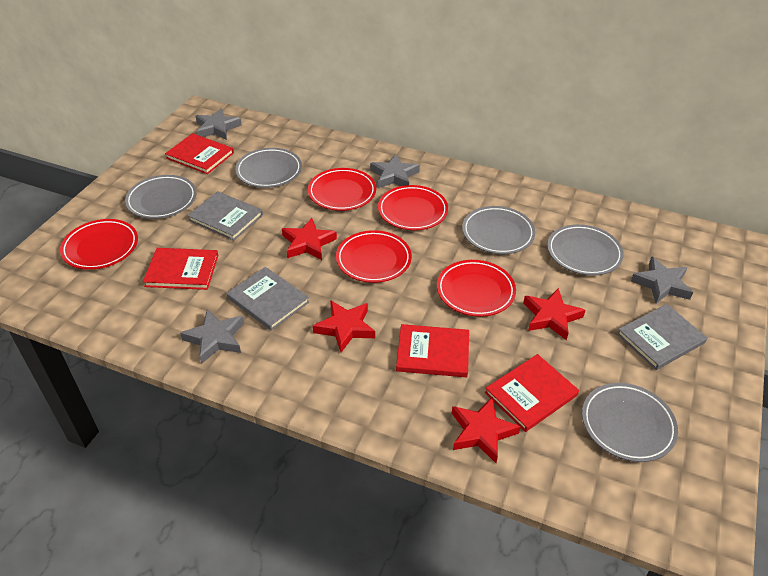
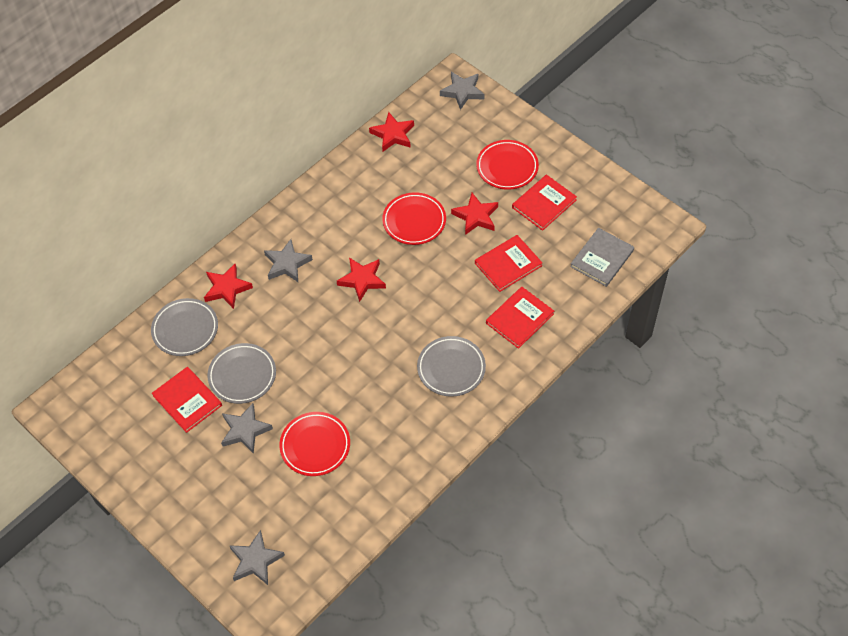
grey book: [187,191,263,241] [227,267,309,331] [617,304,707,370] = 3 -> [570,228,634,287] = 1
grey plate: [125,175,196,219] [235,148,302,188] [462,206,535,254] [547,224,624,276] [582,383,678,462] = 5 -> [151,298,218,356] [207,343,276,404] [417,336,486,397] = 3
red plate: [60,219,138,270] [308,168,376,211] [336,230,412,283] [378,185,448,230] [437,260,516,317] = 5 -> [279,412,350,476] [382,193,446,245] [476,140,539,190] = 3

